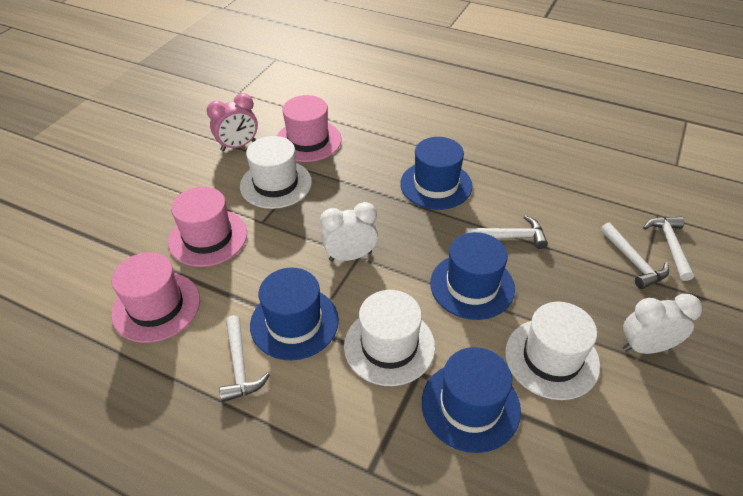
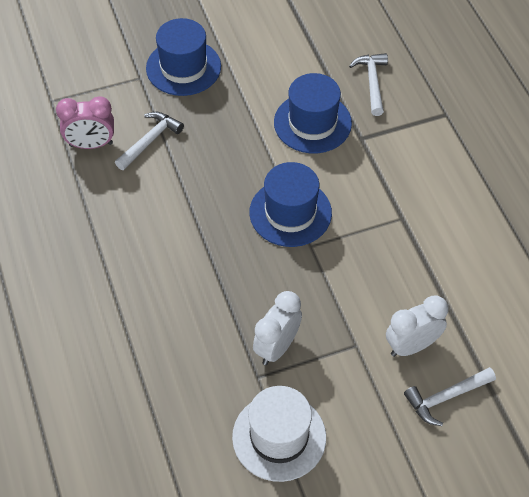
blue hat: [250,268,339,360] [400,137,472,210] [422,347,521,453] [430,232,515,320] = 4 -> [146,18,221,96] [249,162,332,247] [274,73,352,153] = 3
pink hat: [111,252,200,343] [168,187,247,267] [277,95,342,162] = 3 -> none = 0
white hammer: [219,315,270,402] [466,215,548,249] [600,223,669,289] [643,216,695,281] = 4 -> [115,112,184,170] [349,53,388,116] [404,367,496,426] = 3
white hat: [240,136,312,209] [344,290,435,386] [505,302,600,400] = 3 -> [232,386,326,482] = 1

